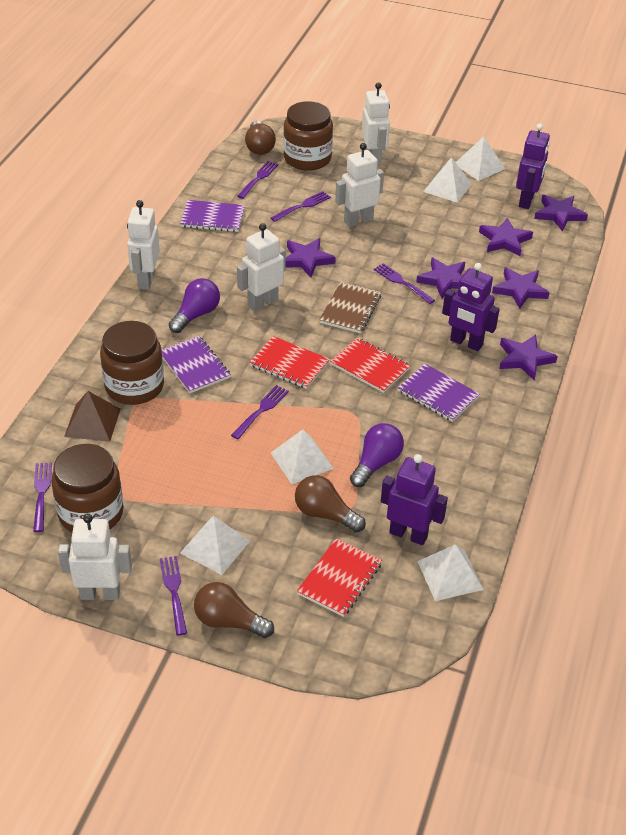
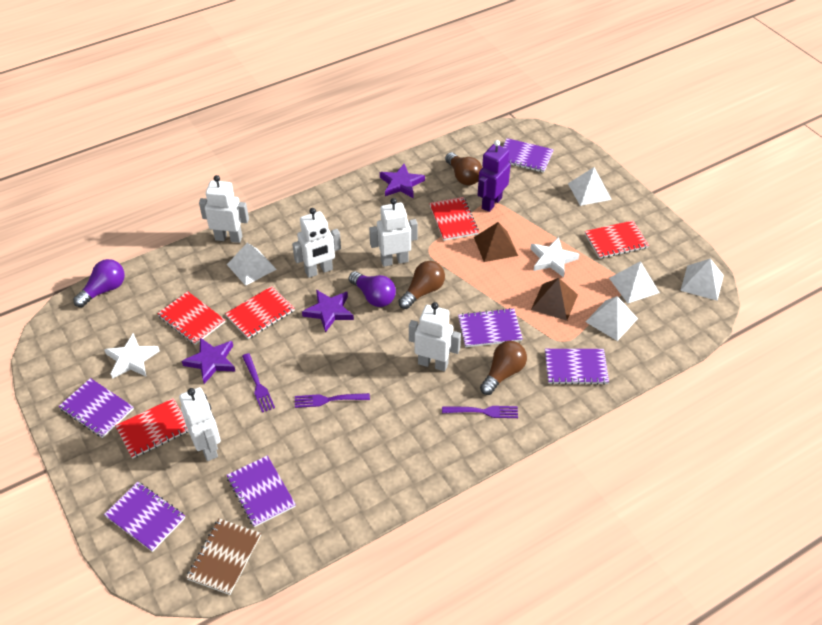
brown jar: [51,444,124,532] [100,321,164,405] [283,101,333,171] = 3 -> none = 0
brown pyramid: [64,391,120,442] = 1 -> [474,222,518,262] [531,278,578,321] = 2
purple fork: [33,463,52,532] [160,556,187,636] [231,385,289,439] [237,161,278,199] [271,191,331,222] [374,263,435,304] = 6 -> [242,353,275,413] [295,393,370,408] [442,406,518,418] = 3
purple notebook: [162,336,231,393] [180,200,245,232] [398,364,480,422] = 3 -> [59,378,134,438] [104,482,185,552] [226,455,296,527] [458,308,523,347] [503,138,554,173] [545,349,609,385] = 6
purple robot: [381,454,448,545] [442,263,500,351] [516,124,550,209] = 3 -> [478,140,511,212] = 1
purple star: [286,238,336,278] [416,257,465,298] [479,218,533,256] [492,267,550,309] [499,334,558,380] [534,195,588,231] = 6 -> [182,338,236,384] [302,290,354,333] [380,164,425,198] = 3
red notebook: [249,336,330,389] [297,538,382,617] [330,337,411,393] = 3 -> [115,398,188,459] [157,291,225,345] [225,286,295,339] [429,197,479,241] [585,221,649,259] = 5
white star: none = 0 -> [104,333,160,379] [530,237,579,277] = 2

